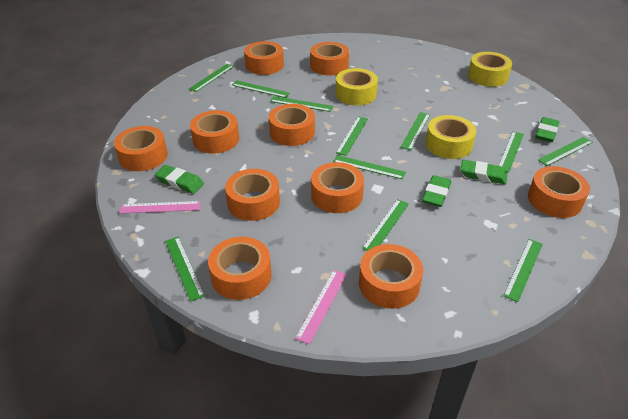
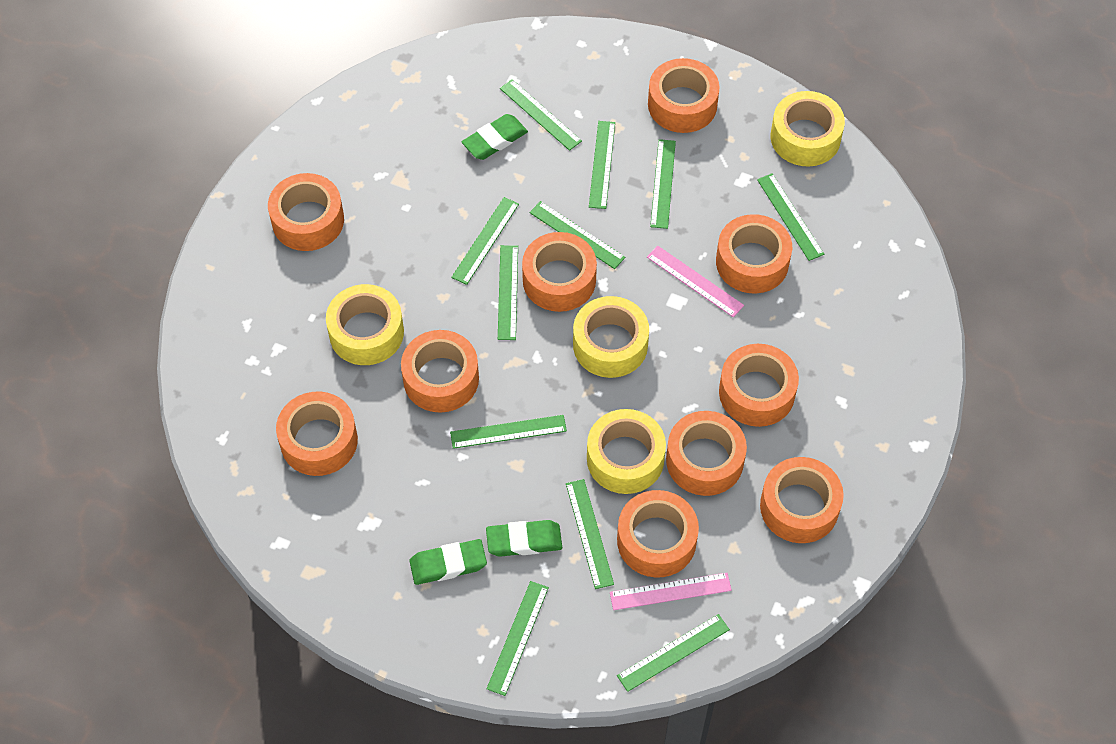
green eraser: [155,165,204,194] [422,175,451,207] [460,160,507,184] [535,117,559,142] = 4 -> [409,539,487,585] [462,114,528,160] [486,520,562,557] = 3
yellow tape: [335,68,378,105] [425,115,476,159] [468,52,512,87] = 3 -> [326,284,404,365] [573,296,649,378] [587,409,666,494] [771,91,845,167] = 4

